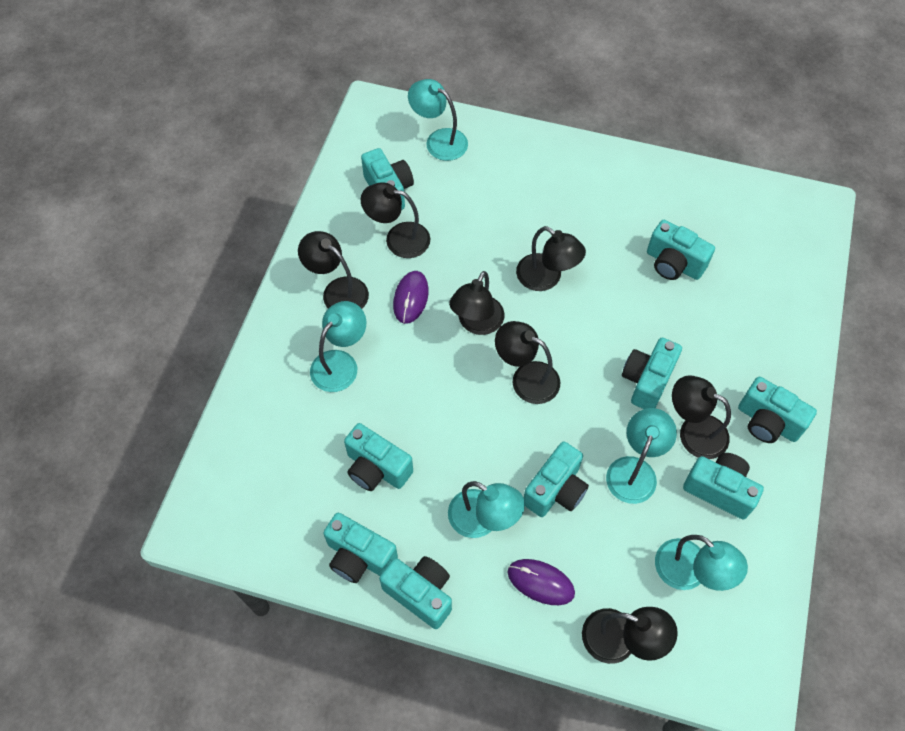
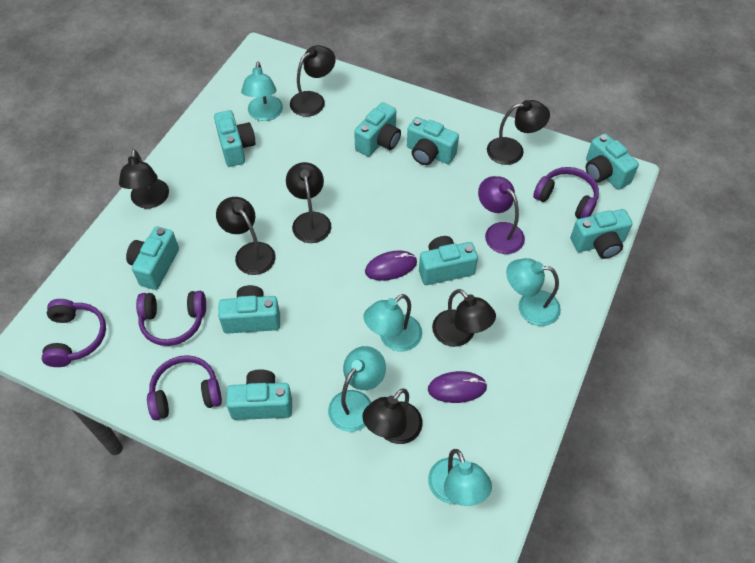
purple headphones: none = 0 -> [42,299,106,367] [136,291,206,346] [147,355,222,420] [533,167,599,219] = 4
purple lamp: none = 0 -> [478,176,525,254] = 1

